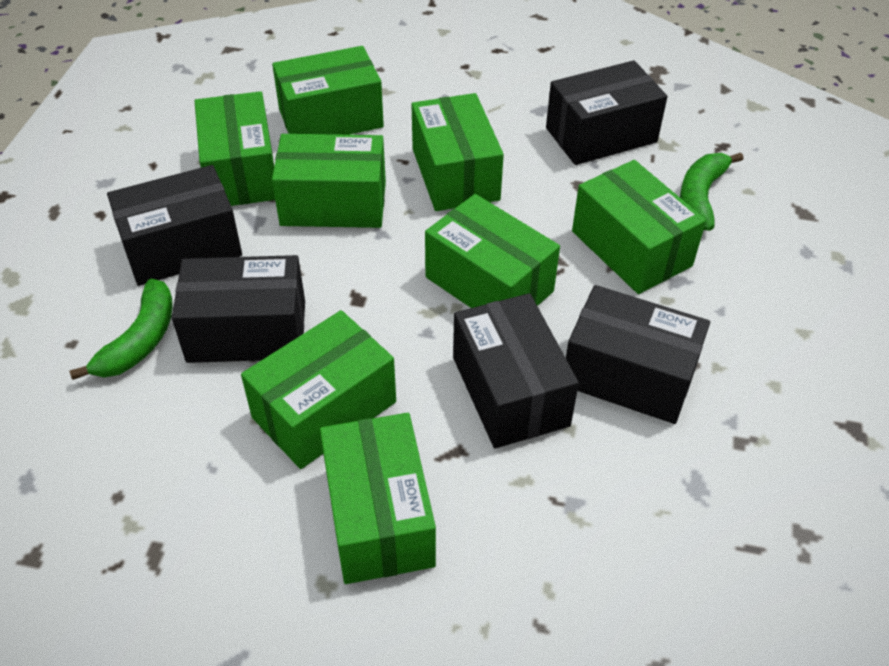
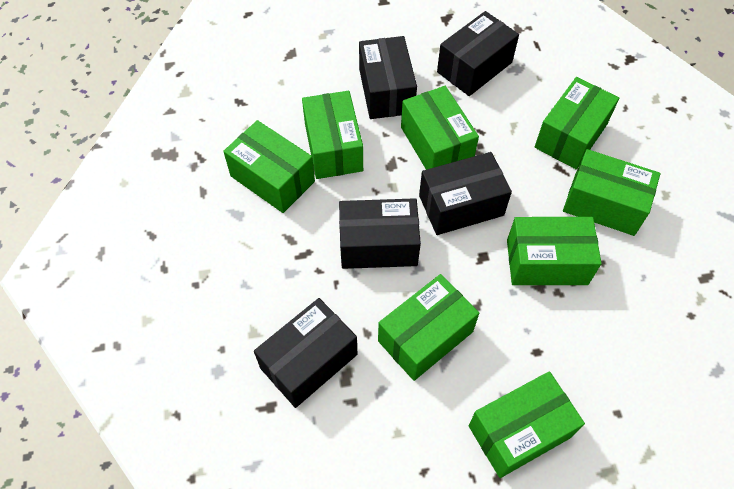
green banana: [69,279,173,380] [680,153,744,231] = 2 -> none = 0

